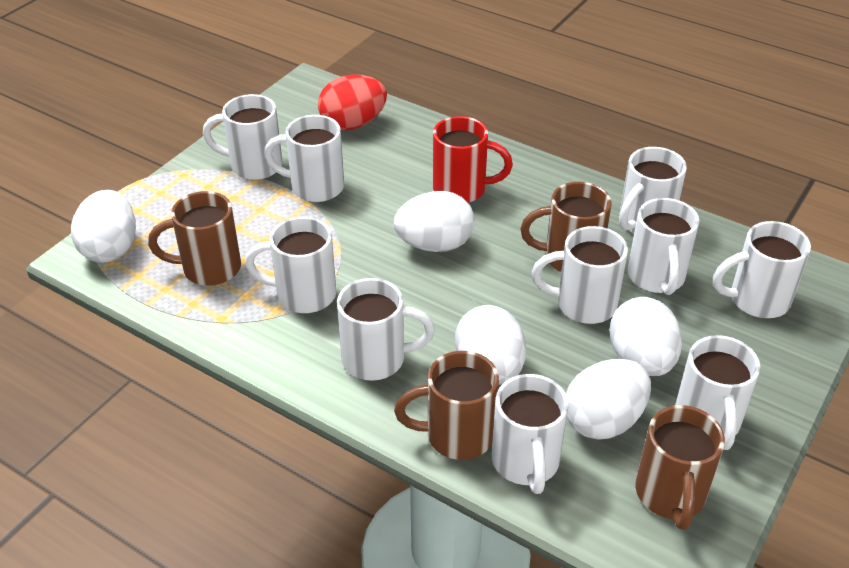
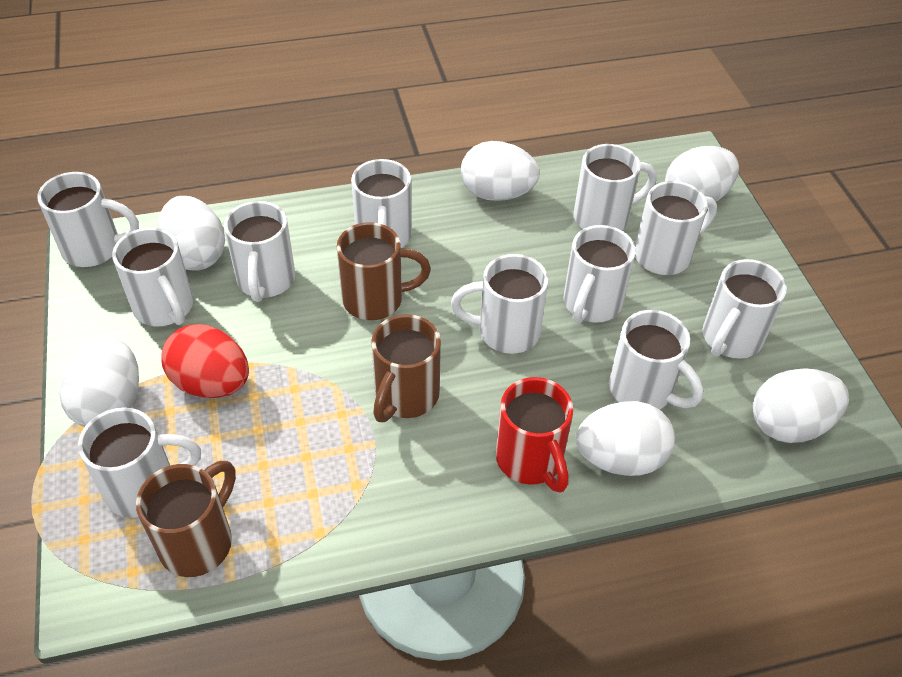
brown mug: [148,191,241,286] [394,351,499,460] [520,182,611,272] [635,405,725,530] = 4 -> [136,461,236,577] [337,222,431,320] [371,314,441,422] = 3
white egg: [71,190,136,263] [394,191,475,252] [455,305,526,385] [566,359,651,440] [610,297,682,376] = 5 -> [59,338,139,427] [158,196,225,271] [461,141,540,201] [576,401,675,476] [665,146,739,202] [753,368,849,443] = 6
white mug: [203,94,283,180] [245,217,336,313] [264,115,344,202] [337,278,435,381] [492,374,569,494] [532,226,628,324] [619,147,687,233] [628,198,699,295] [675,335,760,450] [713,221,811,318] = 10 -> [37,172,139,267] [78,407,201,518] [112,228,193,326] [224,201,295,302] [351,159,412,248] [451,254,548,354] [563,225,636,323] [573,144,656,230] [609,310,703,410] [635,181,717,275] [703,259,787,359] = 11

